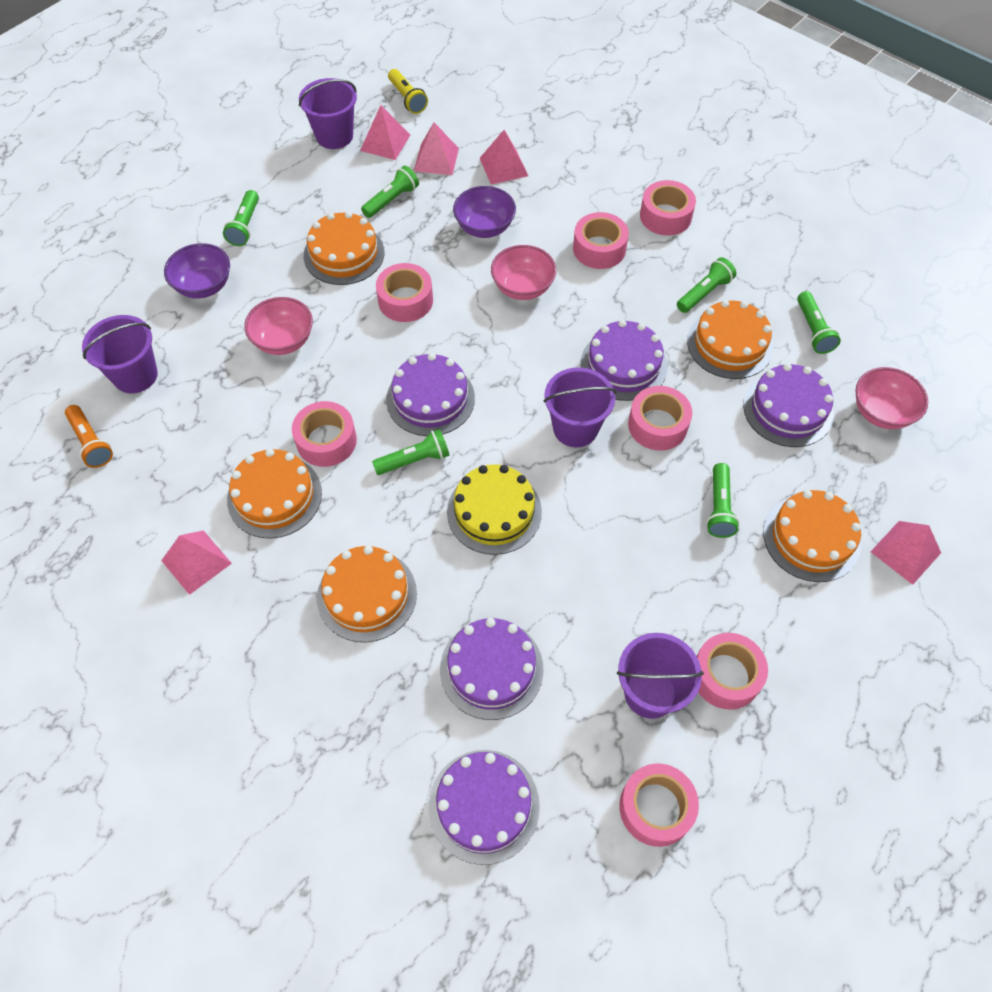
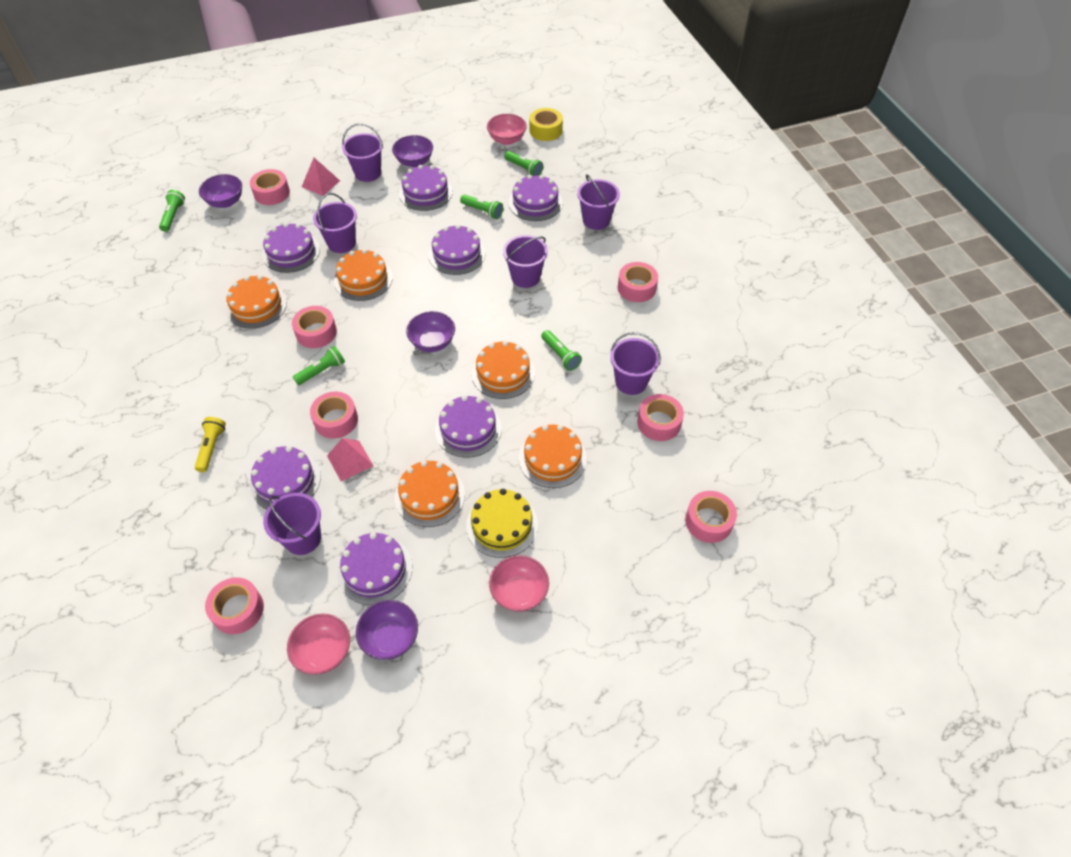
green flashlight: [223,190,259,246] [361,166,419,218] [372,429,450,475] [677,257,736,313] [706,463,739,538] [797,291,841,354] = 6 -> [159,190,185,232] [293,346,345,385] [460,194,503,219] [504,151,543,176] [541,330,582,371] = 5
orange flashlight: [65,405,113,468] = 1 -> none = 0
pink pyramid: [161,530,232,595] [360,105,410,160] [414,122,459,175] [480,130,528,185] [871,521,941,585] = 5 -> [302,158,340,196] [327,438,373,482] = 2
purple bowl: [164,243,230,298] [453,186,516,238] = 2 -> [199,174,242,208] [356,600,418,660] [392,135,433,167] [406,311,455,352] = 4
purple bucket: [82,315,158,394] [299,78,357,149] [544,367,616,447] [617,633,704,719] = 4 -> [263,493,321,555] [313,193,357,253] [342,123,383,182] [503,235,548,288] [577,174,620,230] [610,332,661,395] = 6
purple cake: [386,353,475,436] [429,750,540,865] [440,618,544,720] [581,320,668,401] [743,363,834,447] = 5 -> [250,446,321,509] [262,223,320,273] [338,532,412,605] [399,165,453,211] [429,225,485,275] [435,395,502,458] [509,175,563,221] = 7
yellow tape: none = 0 -> [529,108,563,141] = 1

